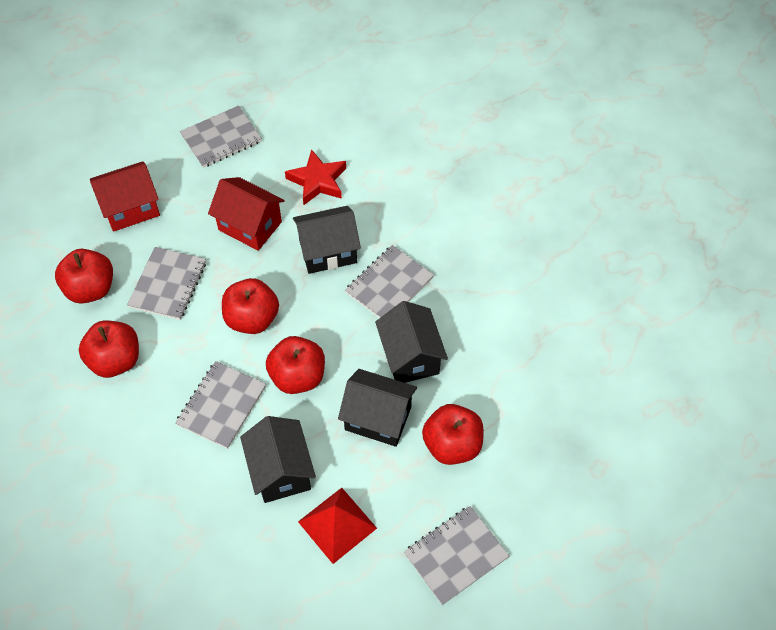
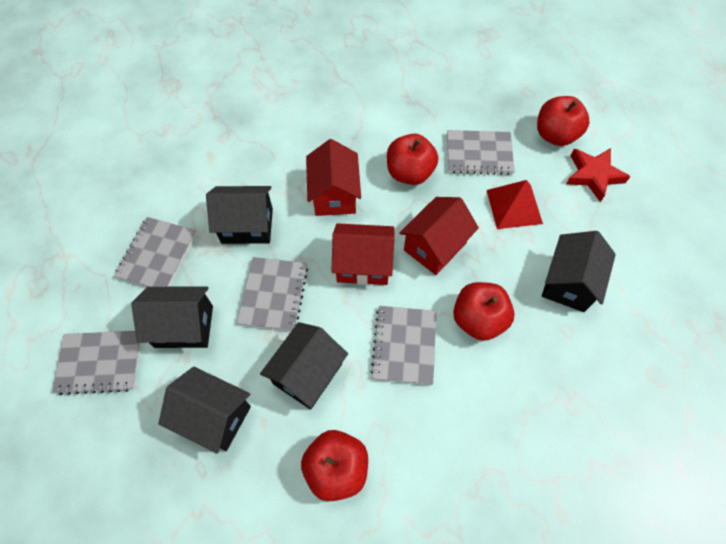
black house: [240,416,316,503] [293,206,361,274] [338,369,417,447] [375,301,448,383] = 4 -> [131,287,213,348] [158,367,251,454] [206,186,273,244] [260,322,348,409] [542,231,616,312] = 5
red apple: [55,249,113,303] [79,321,139,378] [222,278,279,334] [266,336,325,394] [422,404,484,465] = 5 -> [301,430,368,501] [387,134,438,185] [453,282,515,341] [537,96,589,146] = 4
red house: [90,161,160,232] [208,177,285,251] = 2 -> [306,139,361,216] [331,223,395,285] [400,197,479,275] = 3

